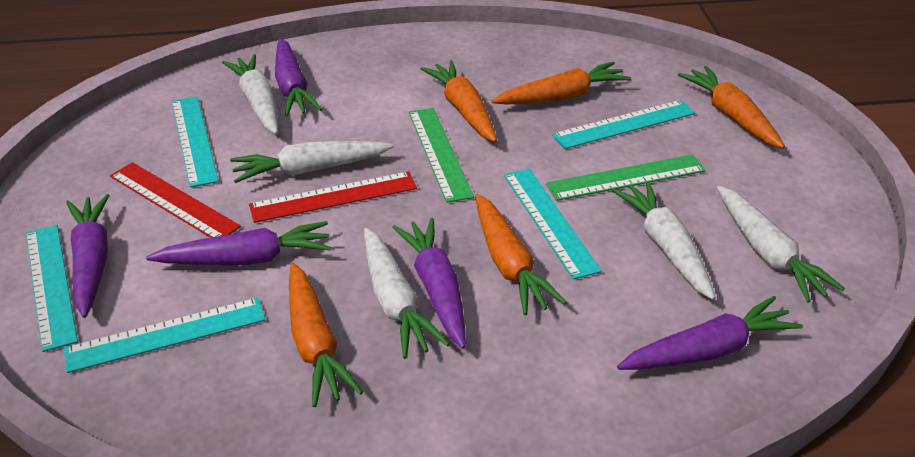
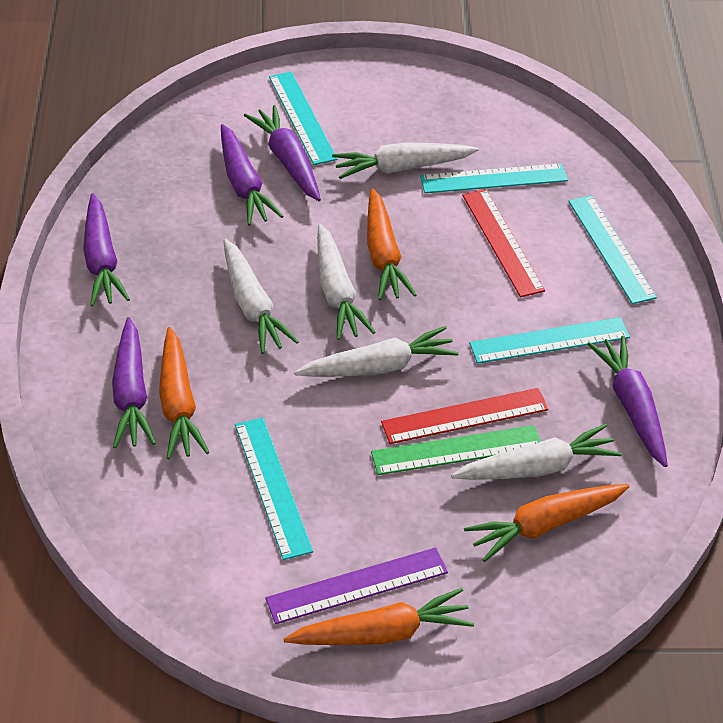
green ruler: [409,108,474,203] [546,154,706,201] = 2 -> [371,425,541,475] = 1
orange carrot: [289,263,363,407] [420,60,497,142] [475,194,567,315] [492,61,631,105] [678,66,785,149] = 5 -> [159,327,209,459] [284,588,474,645] [367,188,416,300] [464,484,630,562] = 4
purple ruler: none = 0 -> [266,547,448,624] = 1

